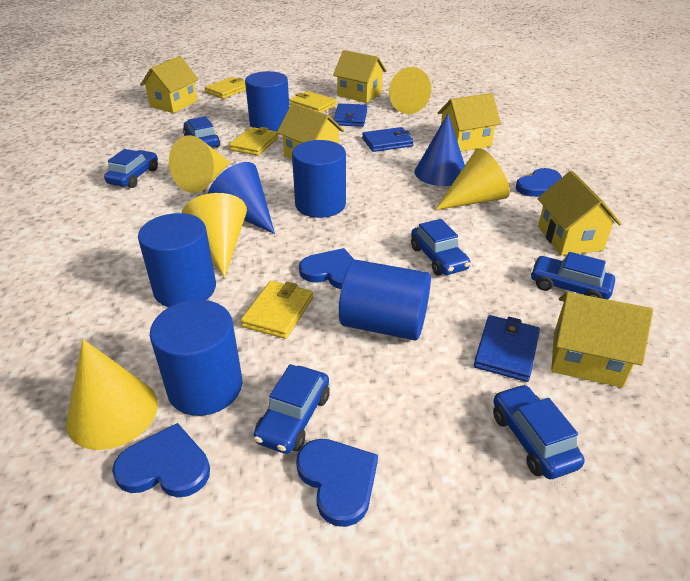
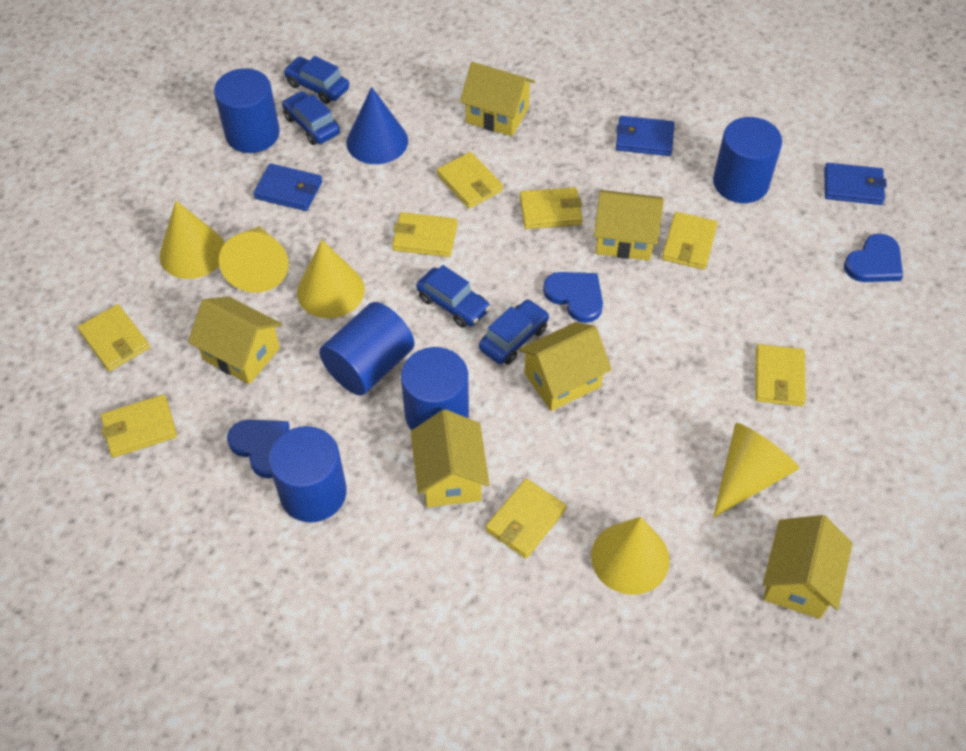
blue car: [104,149,158,188] [183,116,220,148] [253,364,330,454] [411,219,470,276] [493,384,584,479] [530,252,615,300] = 6 -> [282,91,340,145] [283,56,349,104] [416,265,491,328] [479,299,549,365] = 4
blue cone: [208,162,275,234] [415,114,465,186] = 2 -> [346,87,408,164] = 1
blue heart: [112,423,210,497] [296,439,378,527] [299,248,355,289] [516,168,562,197] = 4 -> [227,420,290,478] [543,272,603,323] [844,233,903,282] = 3
yellow wallet: [205,77,246,99] [229,127,279,156] [241,281,313,339] [289,91,337,113] = 4 -> [77,304,150,371] [101,395,177,458] [392,212,458,257] [437,152,503,209] [485,478,567,558] [520,187,583,229] [662,212,718,270] [755,344,806,406] = 8

